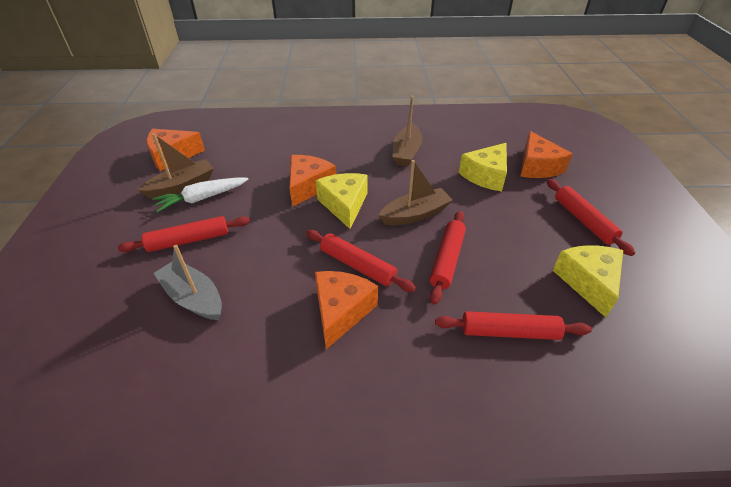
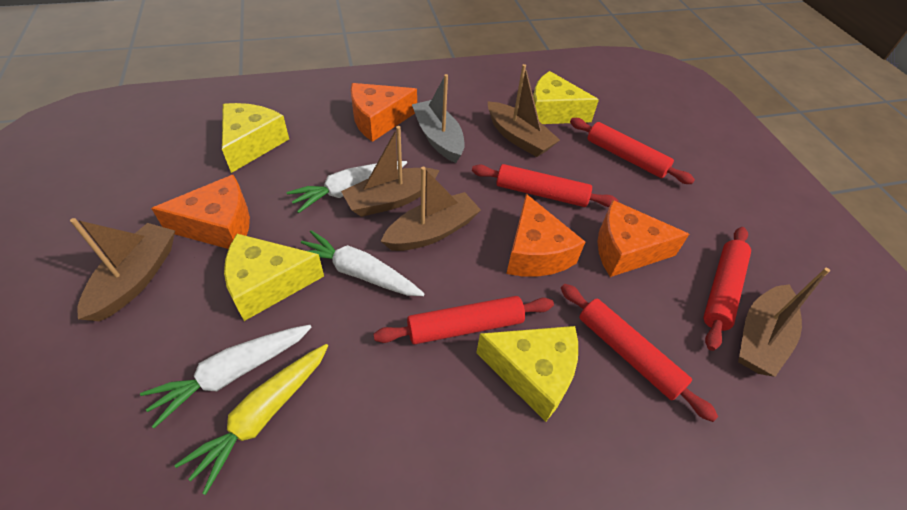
brown boat: [138,133,214,199] [378,160,453,225] [393,96,422,166] = 3 -> [70,218,175,321] [341,126,440,217] [381,167,481,251] [488,64,560,157] [738,268,830,377] = 5
white carrot: [153,177,249,213] = 1 -> [140,325,312,428] [287,161,407,213] [301,230,425,296] = 3
yellow carrot: none = 0 -> [174,344,328,495] = 1
yellow cheese: [315,173,367,229] [459,143,507,191] [552,245,623,317] = 3 -> [222,103,289,173] [224,234,324,321] [476,326,578,422] [533,71,599,124] = 4

